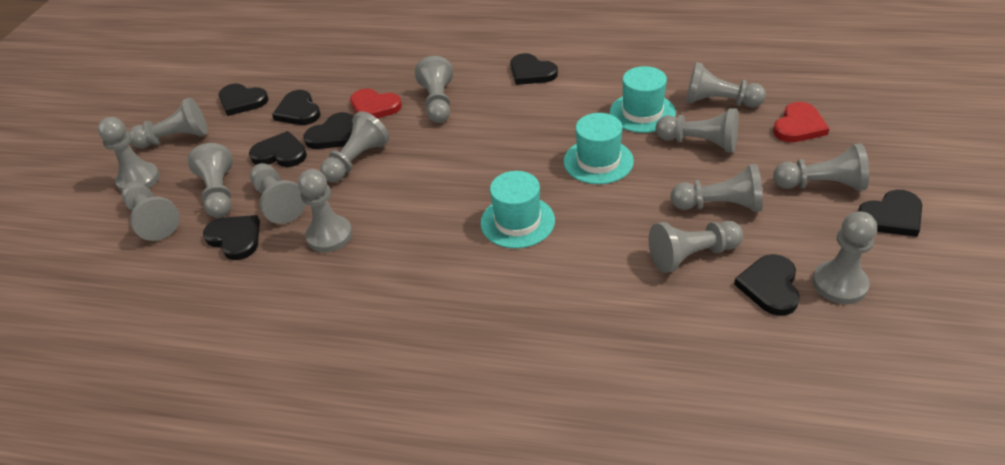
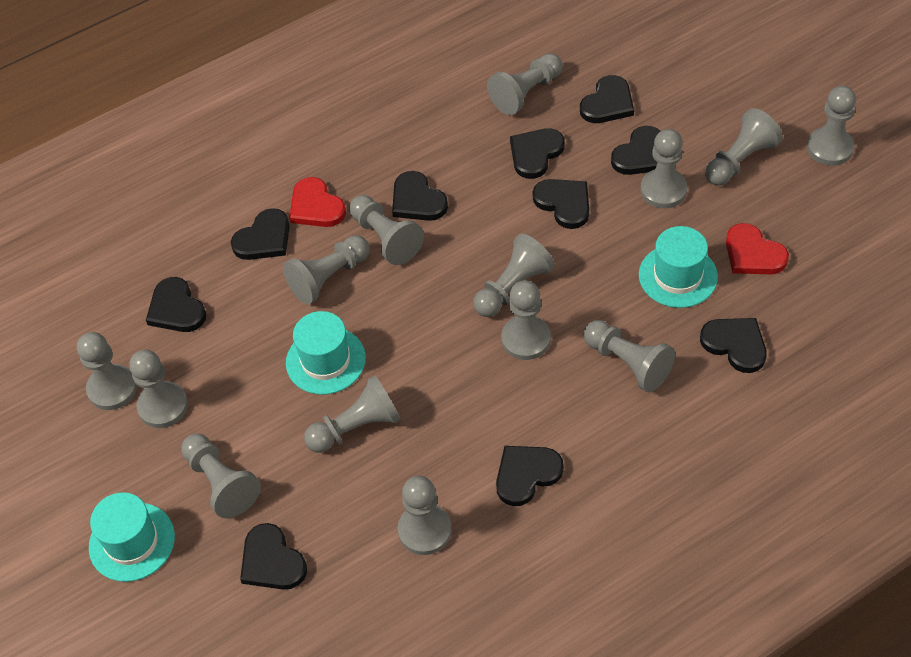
black heart: [203,215,260,260] [218,84,268,116] [249,131,307,167] [272,90,321,125] [303,112,354,149] [510,53,558,85] [734,254,800,316] [858,190,922,237] = 8 -> [146,277,206,332] [231,208,290,260] [240,523,307,590] [392,171,448,221] [496,446,564,506] [510,128,565,179] [533,179,589,229] [580,75,634,123] [611,126,660,175] [700,318,767,373] = 10

